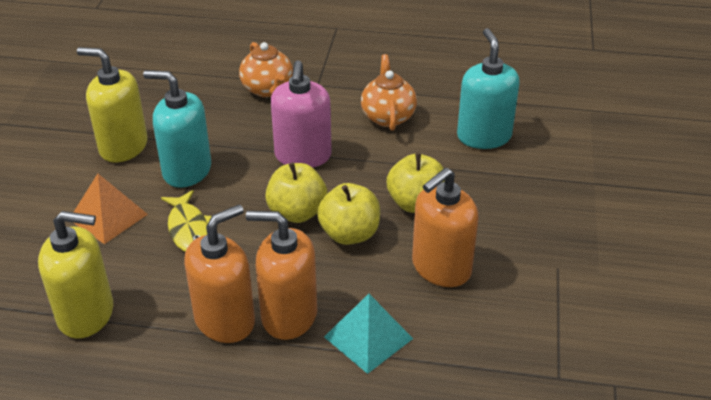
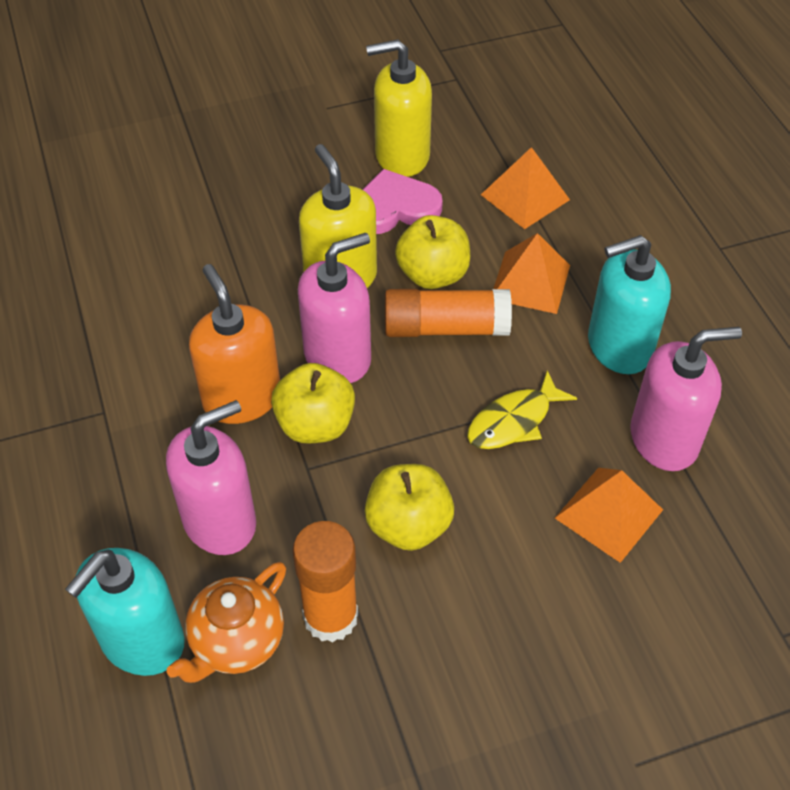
orange glue stick: none = 0 -> [292,521,358,643] [385,289,512,337] = 2
orange pyramid: [73,174,148,244] = 1 -> [481,147,570,229] [493,233,570,314] [555,468,663,563] = 3
orange soap dispenser: [184,205,255,343] [246,211,317,340] [412,168,479,287] = 3 -> [189,264,280,424] = 1
orange teapot: [239,42,293,97] [361,54,417,131] = 2 -> [167,562,286,683] = 1
pink heart: none = 0 -> [363,169,443,234] = 1
pink soap dispenser: [271,60,332,168] = 1 -> [166,400,256,555] [298,233,371,383] [630,327,742,471] = 3
turquoise pyramid: [324,294,413,374] = 1 -> none = 0

